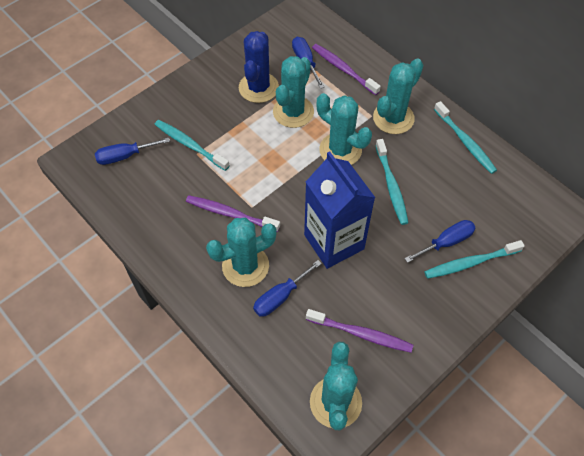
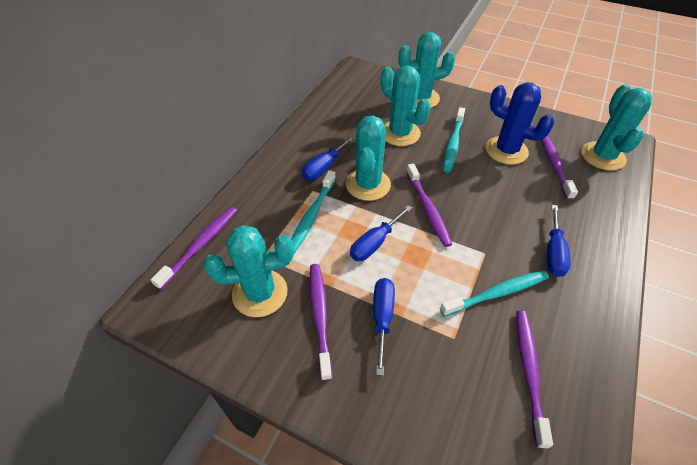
blue carton: [304,152,375,269] = 1 -> none = 0
purple toothbrush: [186,195,280,232] [306,309,413,353] [312,44,381,95] = 3 -> [151,207,237,290] [310,264,332,381] [406,163,452,247] [516,311,553,449] [541,135,578,200] = 5
turquoise toothbrush: [154,120,230,171] [375,139,409,225] [424,240,525,279] [434,101,497,174] = 4 -> [291,170,336,254] [440,270,549,317] [443,107,465,173] = 3

